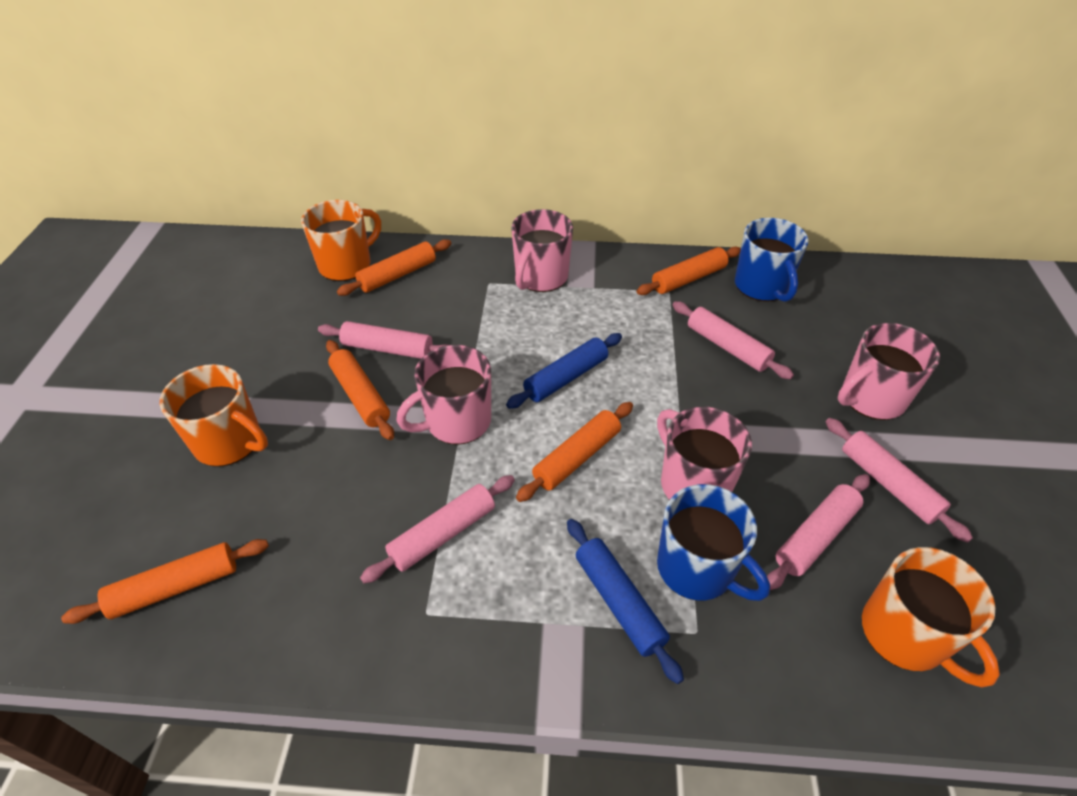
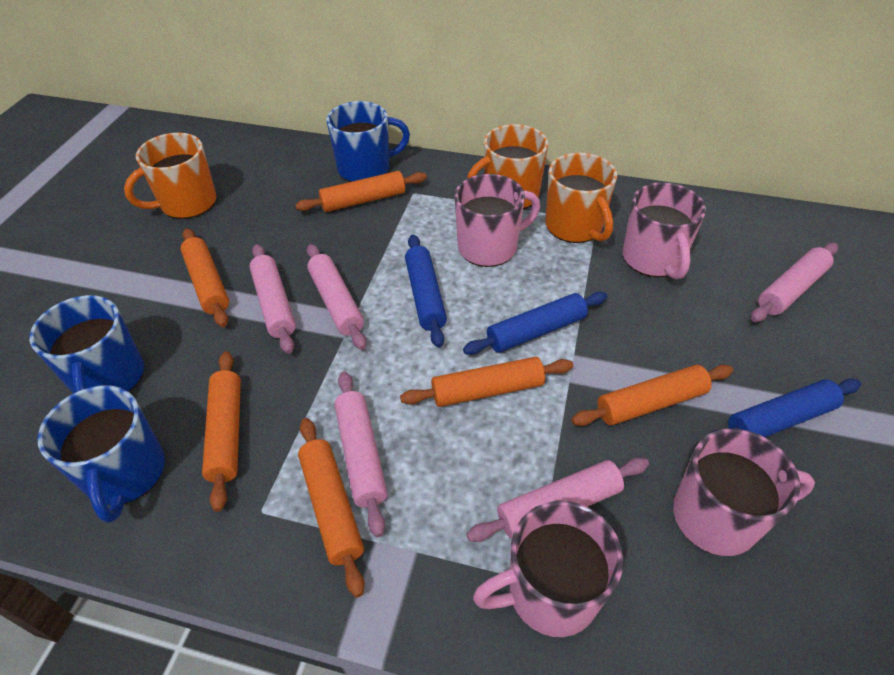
blue mug: [657,484,770,601] [735,218,809,302] = 2 -> [29,295,144,394] [38,385,165,523] [326,101,410,182] = 3
blue rolling pin: [506,333,622,409] [567,519,684,684] = 2 -> [405,234,447,348] [463,292,607,355] [711,379,861,437] = 3
orange rolling pin: [61,539,269,624] [326,340,394,440] [337,239,451,296] [516,402,633,502] [637,247,741,295] = 5 -> [181,228,229,327] [202,351,241,512] [295,171,427,212] [298,418,365,598] [400,357,573,407] [571,365,733,426] = 6

